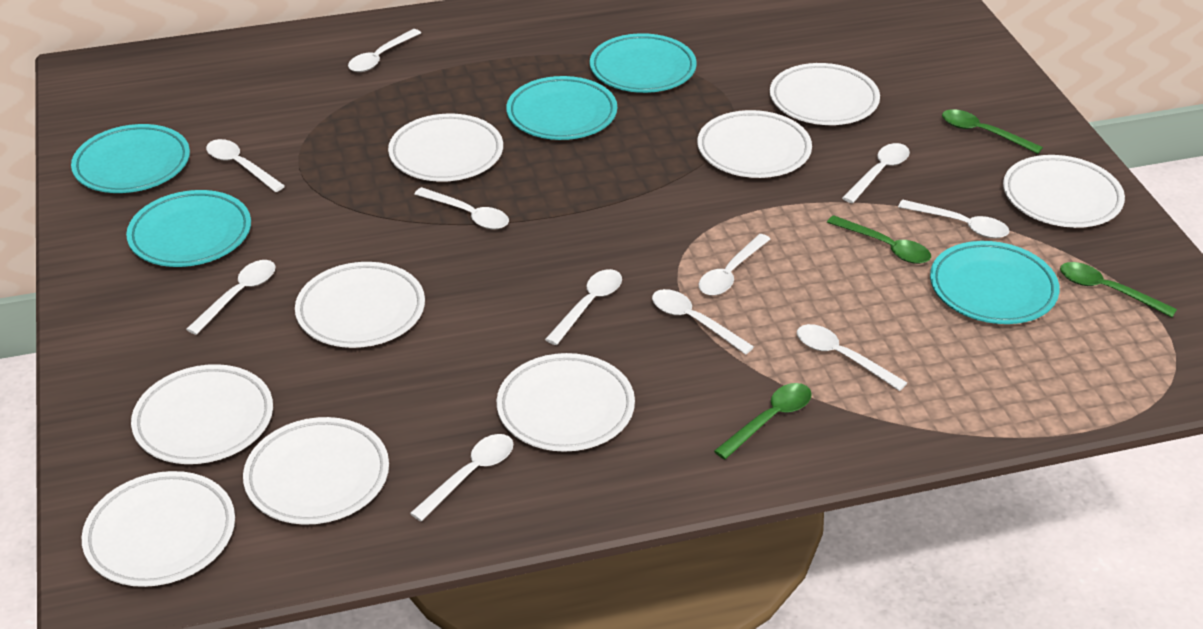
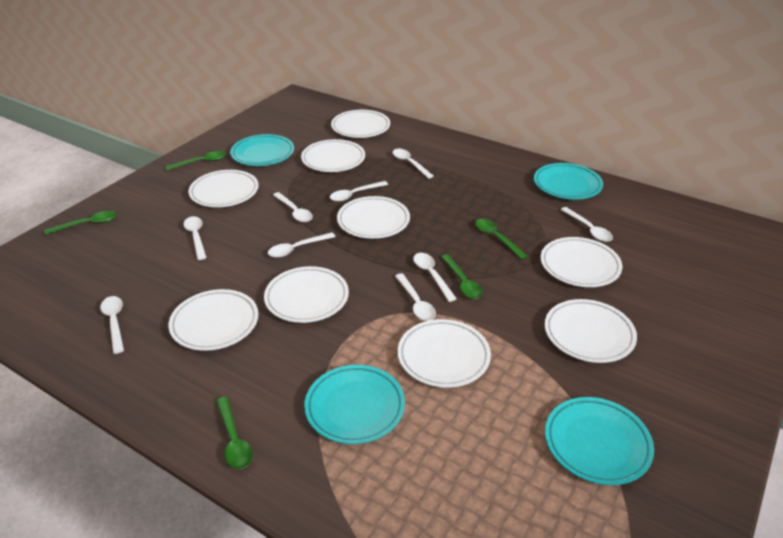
green spoon: [714,383,812,459] [827,215,931,264] [942,109,1043,154] [1060,262,1177,317] = 4 -> [44,211,116,235] [165,151,226,170] [216,397,253,469] [441,254,483,299] [475,219,527,259] = 5
turquoise plate: [71,124,190,193] [126,190,251,267] [506,76,617,140] [590,33,697,93] [930,241,1060,324] = 5 -> [230,134,294,166] [304,365,405,444] [534,163,603,200] [545,397,654,485] = 4
white spoon: [186,260,276,335] [206,139,285,192] [348,29,421,72] [410,434,513,521] [414,187,509,229] [545,269,622,345] [652,289,754,354] [699,234,770,296] [797,324,907,391] [842,143,910,203] [898,200,1010,238] = 11 -> [100,296,124,354] [183,216,206,260] [268,232,335,258] [273,192,313,222] [330,181,388,202] [392,149,433,179] [395,273,436,321] [413,253,457,302] [561,207,613,242] = 9

